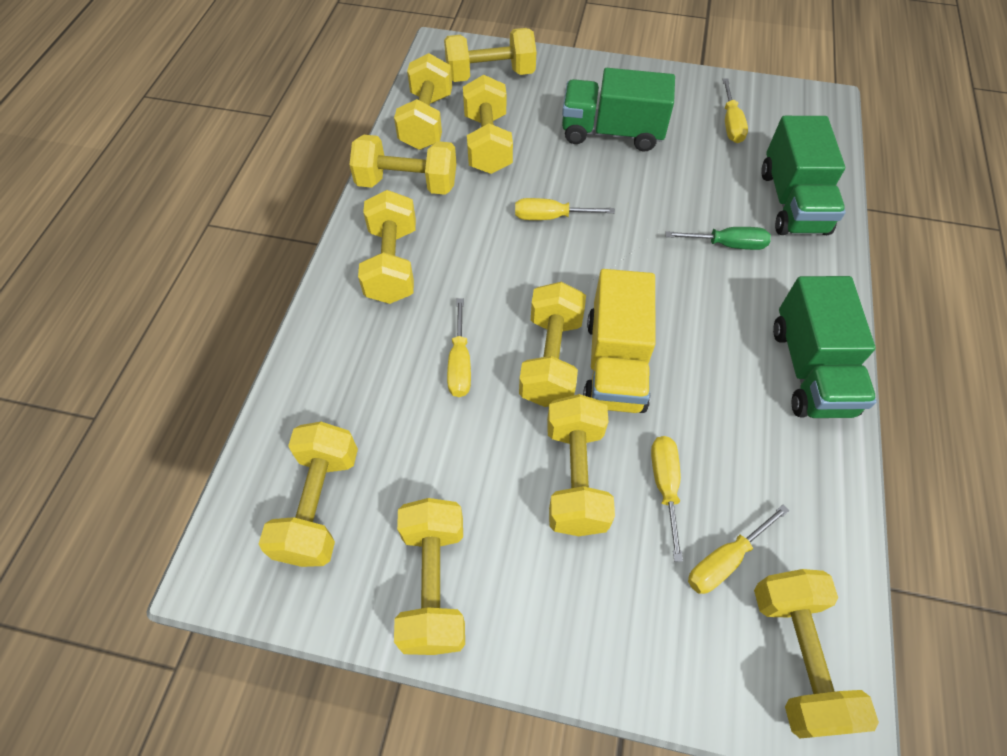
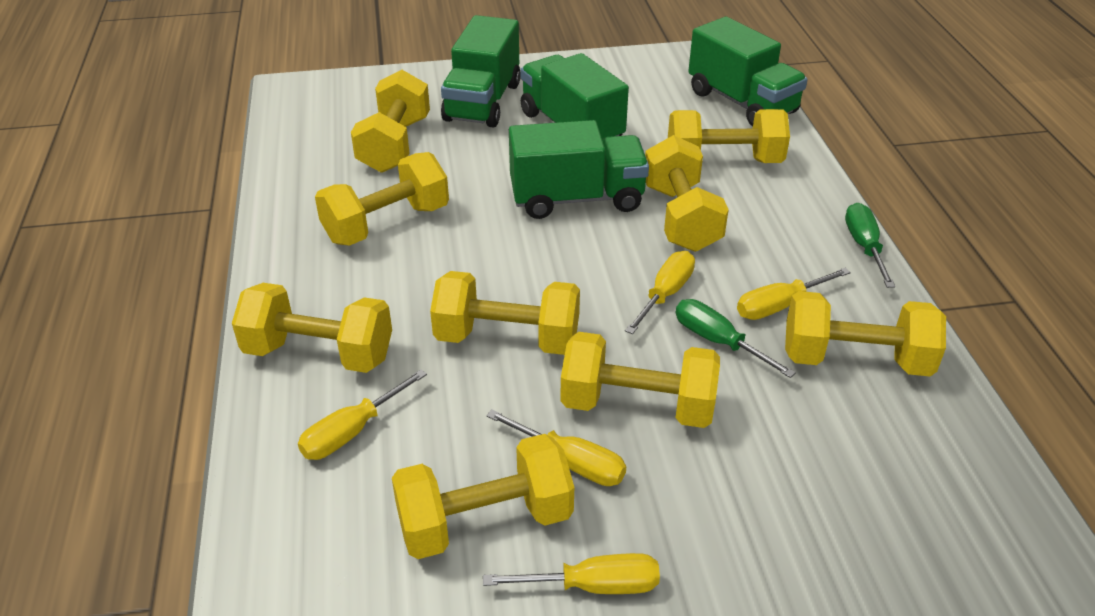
green screwdriver: [666,227,771,250] = 1 -> [676,299,796,378] [845,203,895,288] = 2
green truck: [562,68,675,151] [761,116,846,235] [773,276,877,418] = 3 -> [441,15,521,128] [509,120,649,219] [520,53,629,139] [688,17,808,127] = 4
yellow dumbbell: [259,422,358,567] [349,135,456,195] [358,190,416,304] [394,53,452,150] [394,498,465,655] [444,28,536,82] [463,75,513,174] [519,282,586,407] [547,394,615,536] [754,569,879,738] = 10 -> [232,283,392,373] [315,152,449,246] [351,70,430,173] [392,434,574,559] [430,271,580,355] [560,332,720,428] [645,135,729,252] [668,109,790,163] [785,291,946,377] = 9
yellow truck: [583,269,655,413] = 1 -> none = 0

